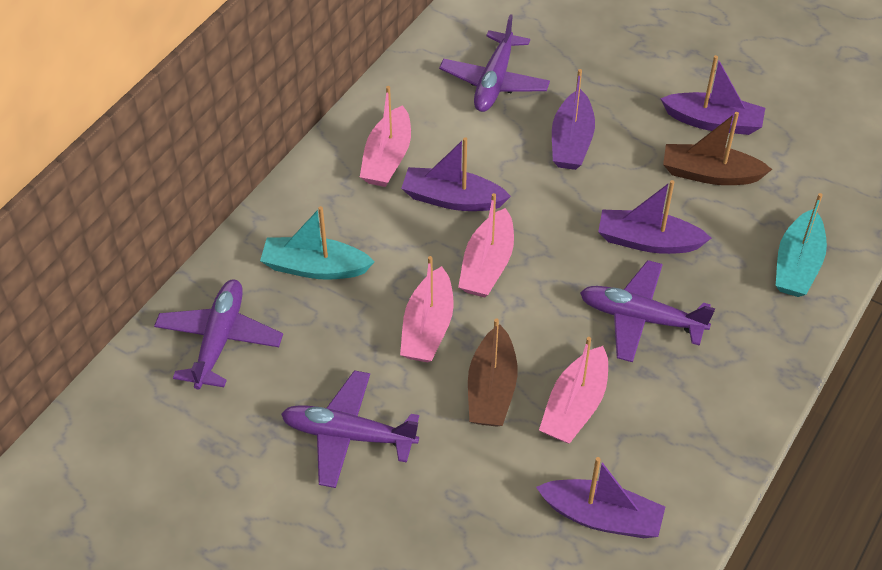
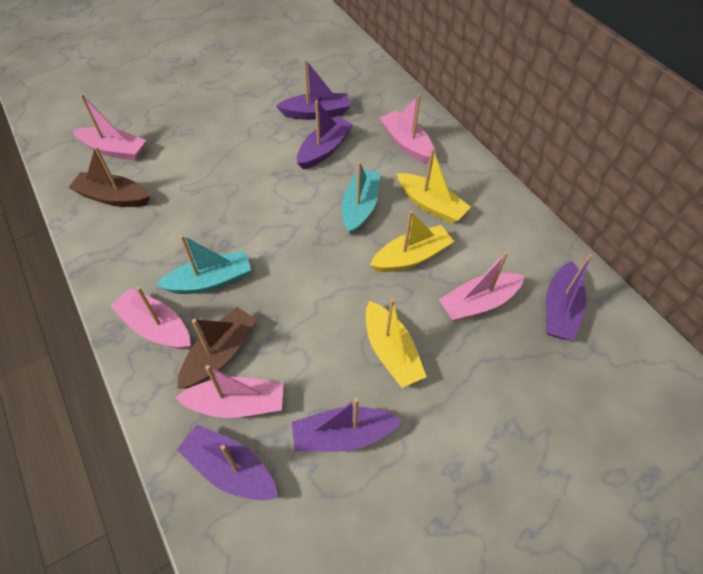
pink boat: [360,86,411,187] [400,256,454,362] [458,193,514,297] [539,337,608,443] = 4 -> [73,94,146,161] [110,287,191,349] [175,365,283,418] [380,94,435,164] [439,252,525,321] = 5
purple plane: [154,279,283,390] [281,370,419,488] [439,14,550,112] [580,260,715,362] = 4 -> none = 0
yellow boat: none = 0 -> [366,299,427,388] [370,210,454,272] [397,148,471,224] = 3

